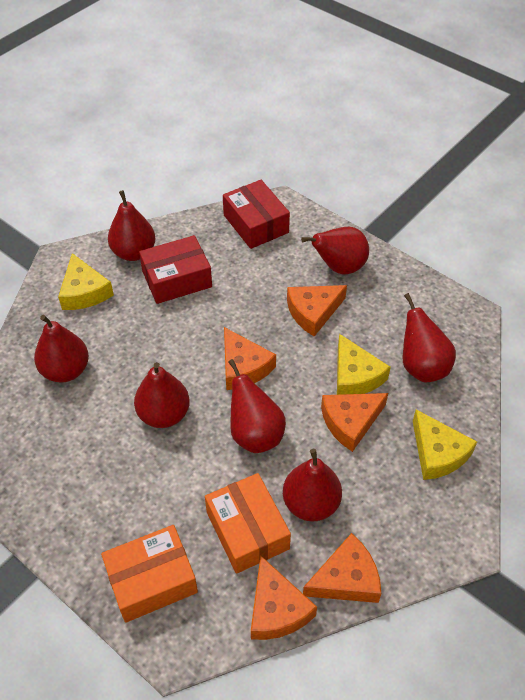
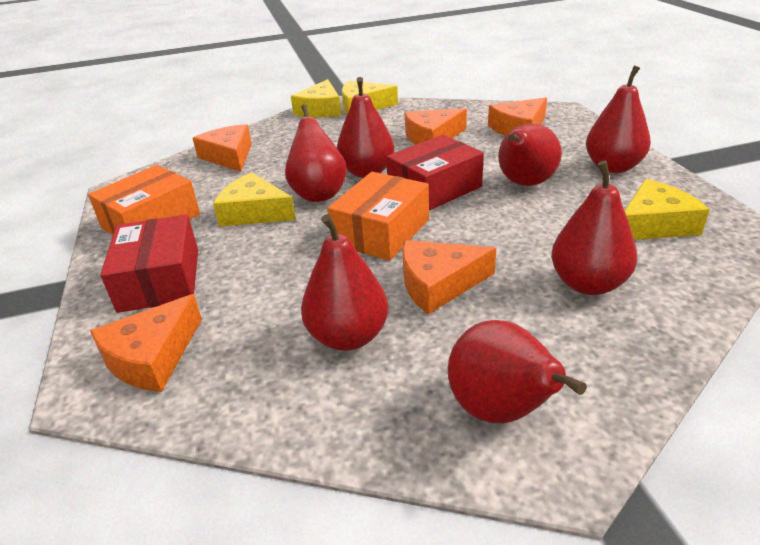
yellow cheese: [58,253,114,310] [337,334,391,395] [413,410,477,480] = 3 -> [213,172,296,227] [291,79,341,117] [342,81,398,115] [625,179,710,240] = 4

